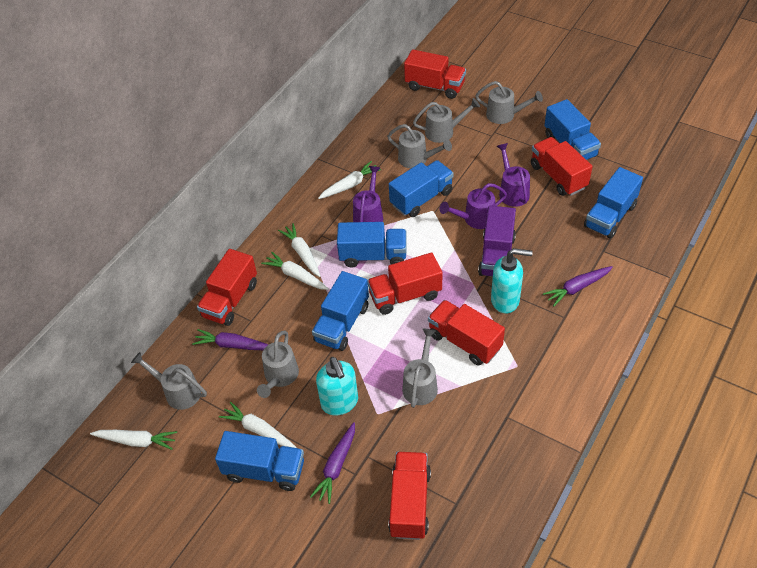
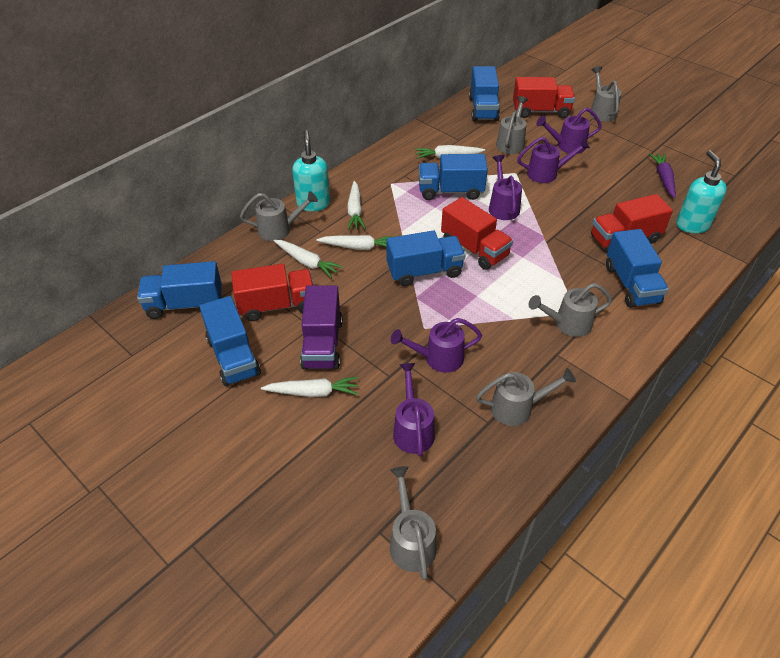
purple carrot: [192,329,268,350] [310,422,355,504] [543,266,613,306] = 3 -> [649,153,676,198] = 1
purple watering can: [353,166,383,222] [440,183,507,229] [497,143,530,207] = 3 -> [391,318,482,373] [393,363,435,457] [489,155,522,220] [517,137,590,183] [536,108,602,154] = 5
red truck: [197,249,257,326] [367,252,442,315] [388,452,431,540] [404,49,466,99] [428,300,505,366] [531,137,593,196] = 6 -> [231,264,314,321] [441,197,513,270] [513,77,575,118] [591,194,673,253] = 4

